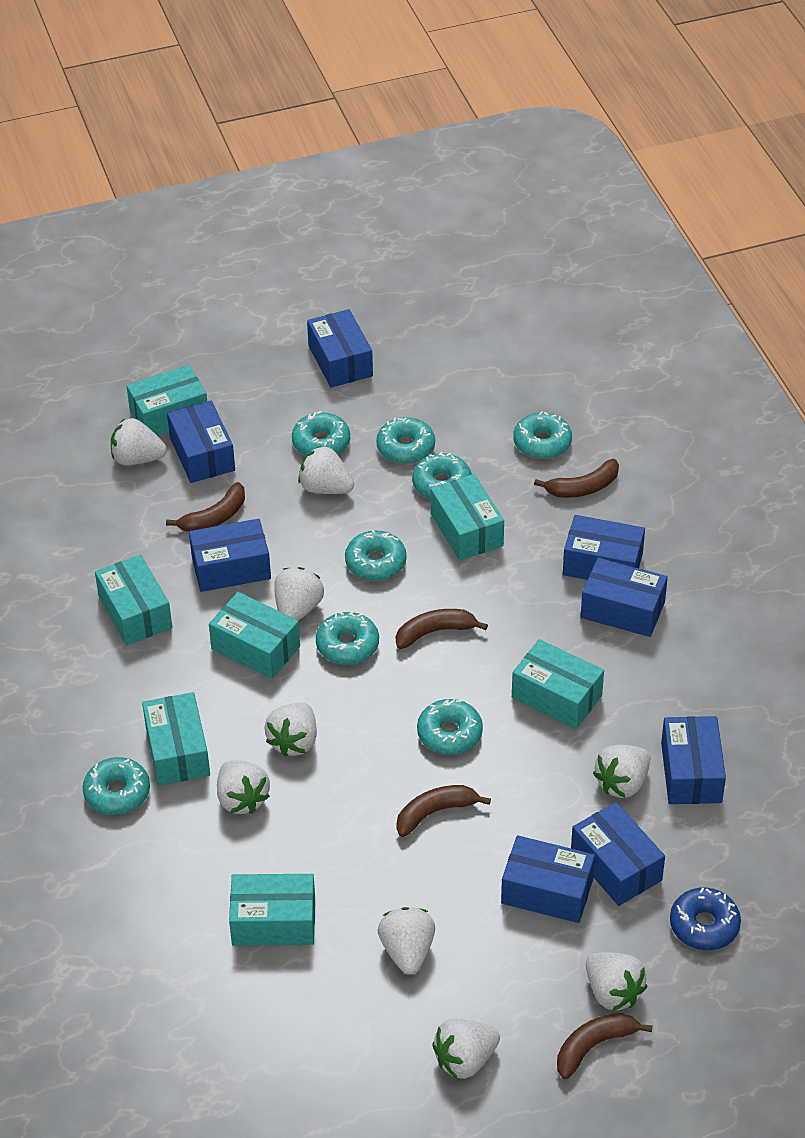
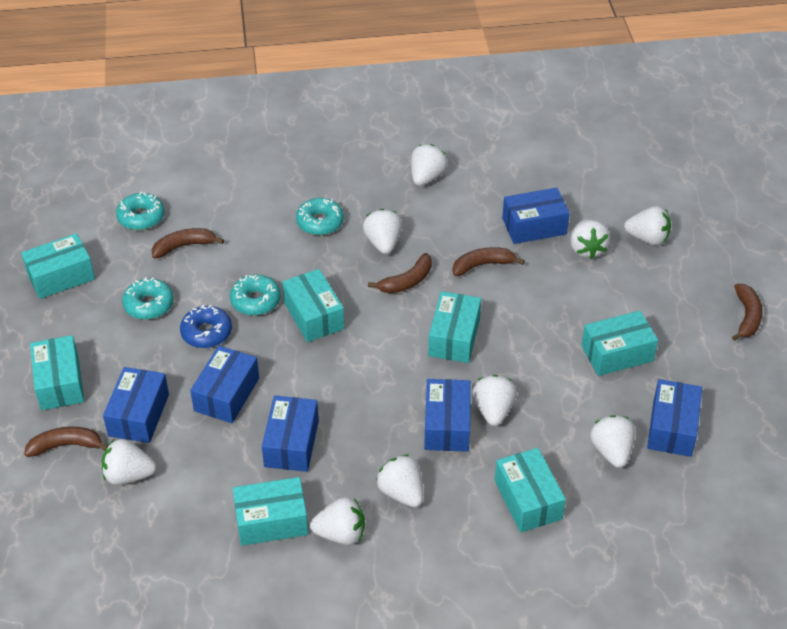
blue box: [167,401,235,483] [189,519,271,592] [307,309,373,388] [501,835,595,923] [563,515,645,580] [571,802,665,906] [581,558,668,637] [661,716,726,804] = 8 -> [103,367,169,443] [190,346,259,423] [262,396,319,472] [424,379,471,452] [502,188,570,244] [647,379,702,457] = 6
turquoise donut: [83,757,150,815] [292,411,350,456] [316,611,379,665] [345,529,406,581] [376,417,435,464] [412,452,472,499] [417,699,483,755] [513,411,572,459] = 8 -> [116,192,165,230] [122,278,174,320] [230,275,281,316] [296,198,344,235] = 4

